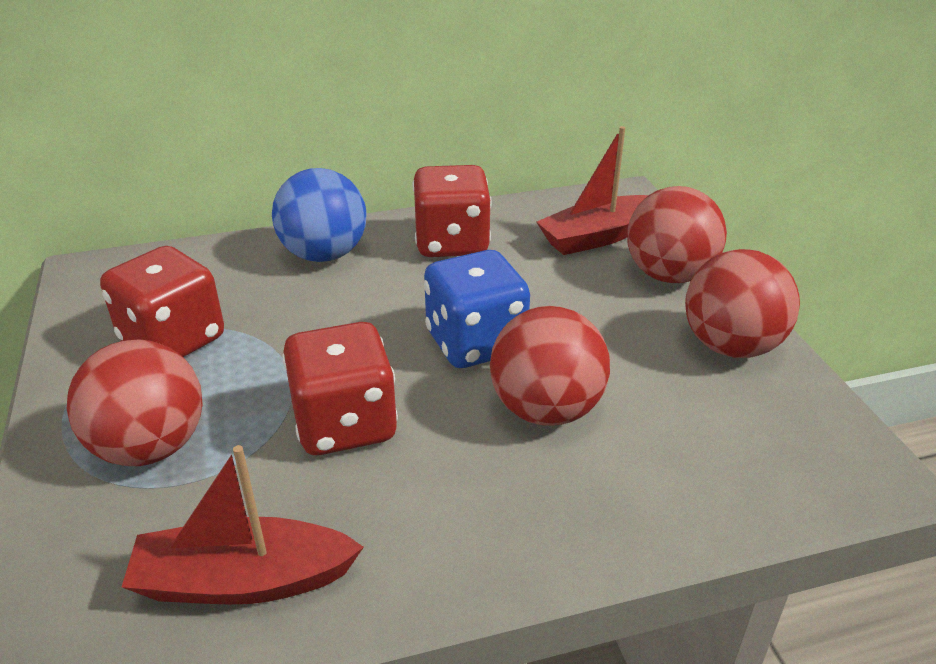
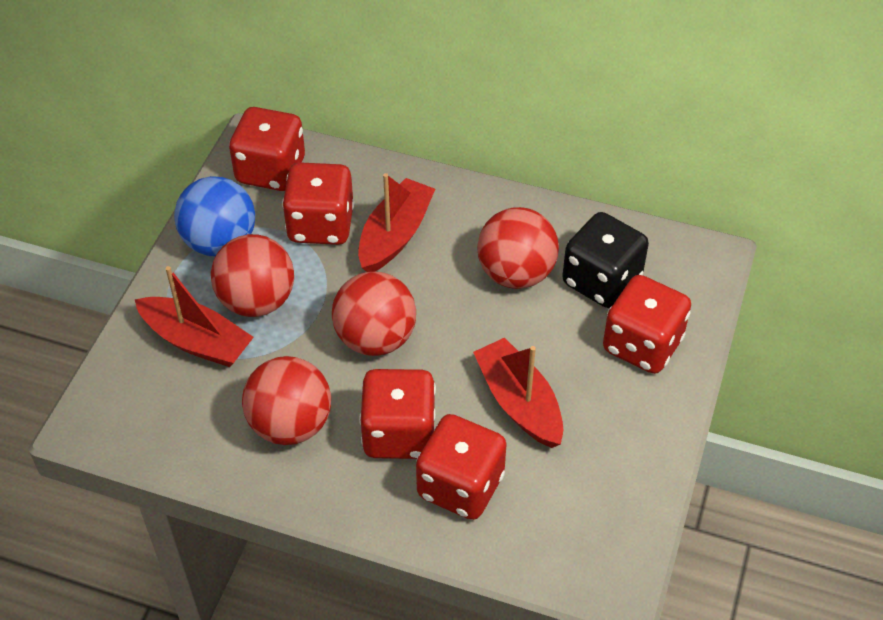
black dice: none = 0 -> [562,212,649,308] = 1
blue dice: [424,250,530,368] = 1 -> none = 0
red boat: [122,445,364,605] [536,126,649,255] = 2 -> [134,266,254,367] [358,173,435,272] [473,338,563,448] = 3
red dice: [100,246,224,357] [282,322,398,455] [412,165,491,257] = 3 -> [229,107,305,191] [282,162,354,245] [359,369,436,459] [416,414,507,520] [603,275,691,374] = 5

